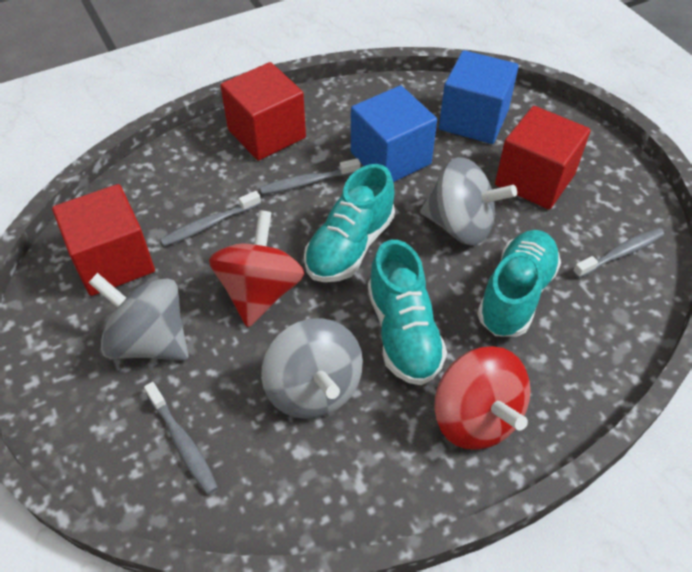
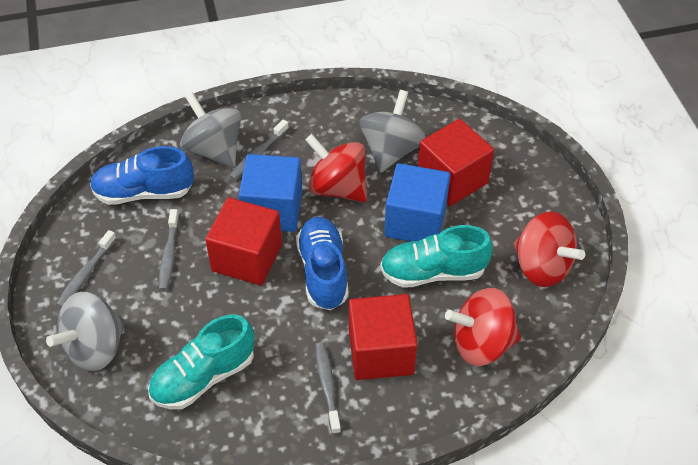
blue shoe: none = 0 -> [90,146,194,205] [296,217,349,310] = 2
red spinning top: [209,210,304,327] [434,346,531,450] = 2 -> [305,134,367,202] [445,288,521,366] [514,212,585,287] = 3
turquoise shoe: [304,164,395,282] [368,240,447,385] [477,230,561,337] = 3 -> [148,314,255,409] [380,225,493,288] = 2

